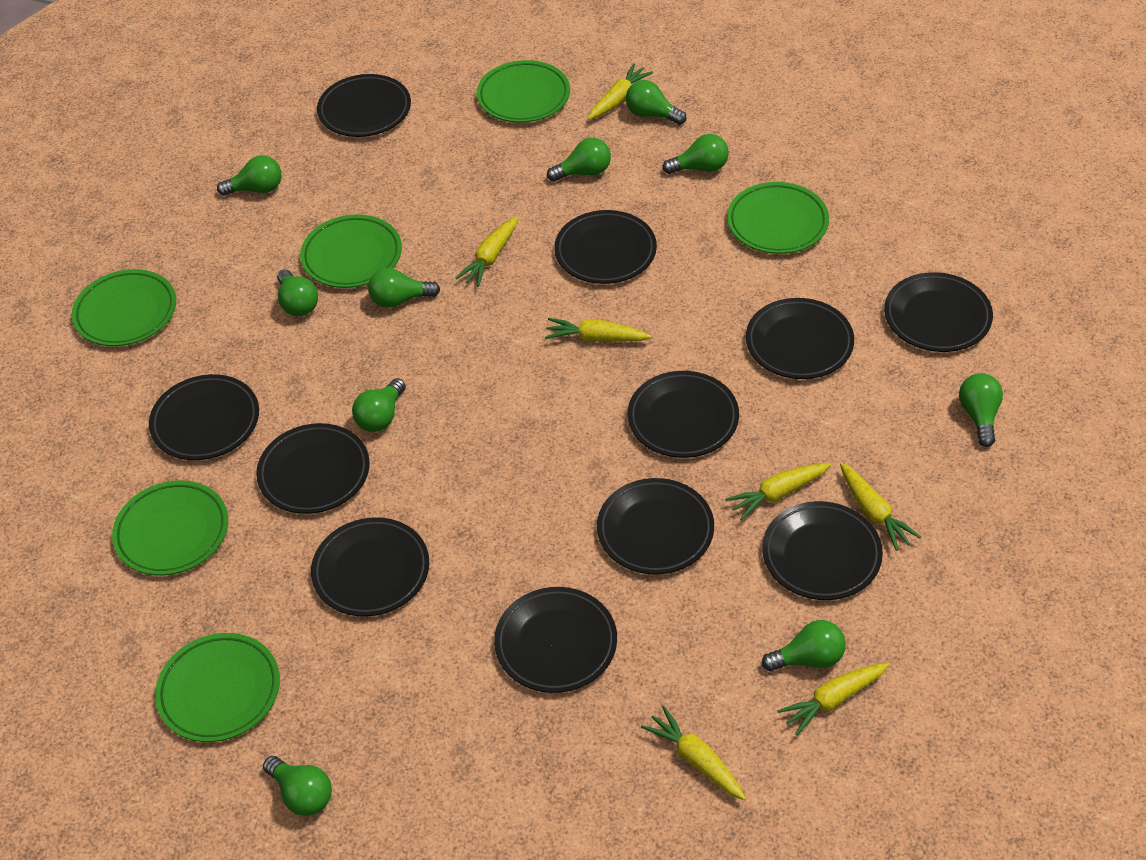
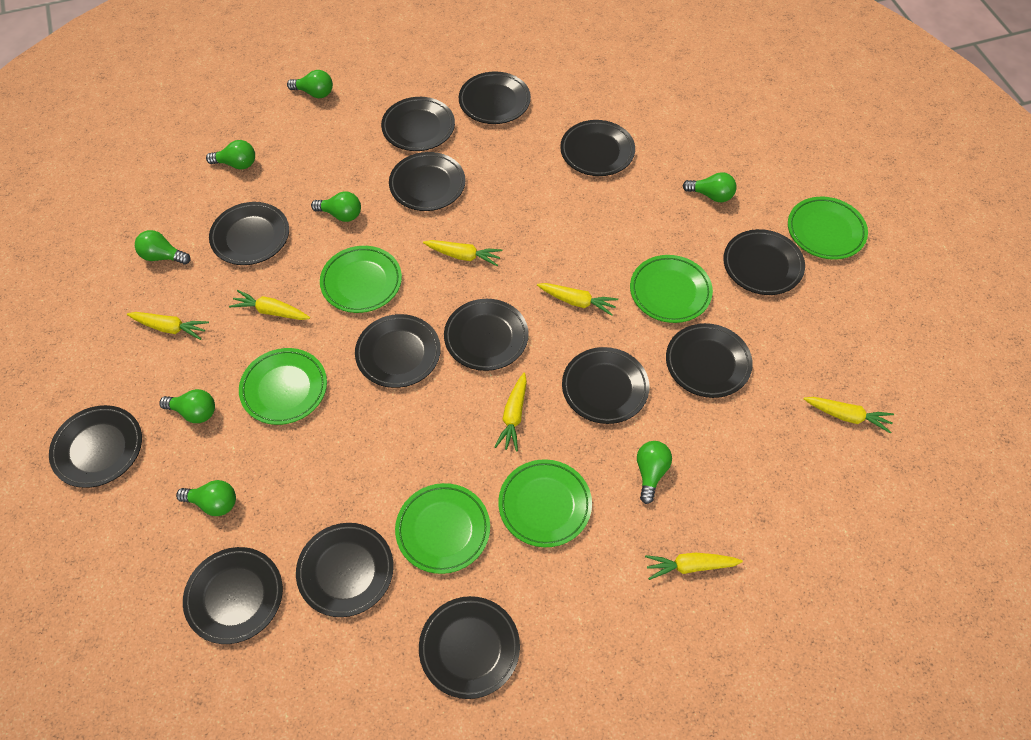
black plate: [149,374,259,460] [256,423,370,514] [311,517,429,617] [317,74,411,137] [494,587,617,693] [554,210,657,284] [597,478,714,575] [627,371,739,458] [746,298,854,379] [762,501,883,600] [884,272,993,352] = 11 -> [49,405,142,488] [183,547,283,644] [209,202,289,265] [296,523,394,617] [355,314,441,388] [381,97,455,151] [389,152,466,211] [419,596,520,699] [444,299,529,371] [459,71,531,124] [560,120,635,176] [562,347,650,424] [666,323,753,398] [723,229,805,295] = 14
green light bulb: [217,156,281,196] [263,756,332,816] [277,269,318,316] [352,378,406,432] [368,268,440,308] [547,138,611,182] [626,80,687,125] [662,134,729,174] [762,620,846,671] [959,373,1003,447] = 10 -> [135,230,191,265] [159,389,215,423] [176,480,236,516] [206,140,255,170] [287,70,333,98] [311,191,361,222] [637,441,672,504] [682,172,736,202] = 8

